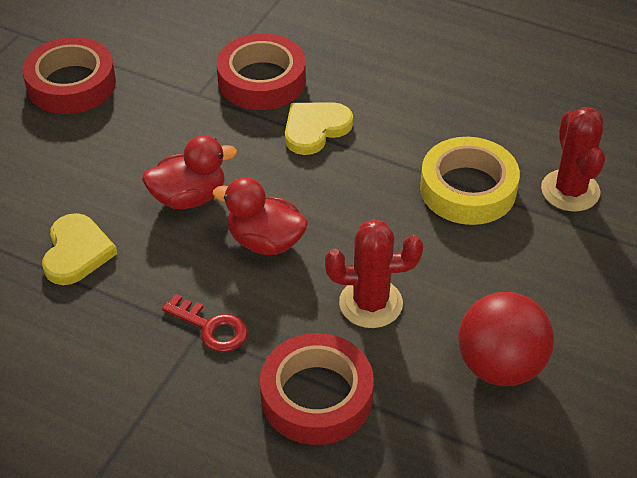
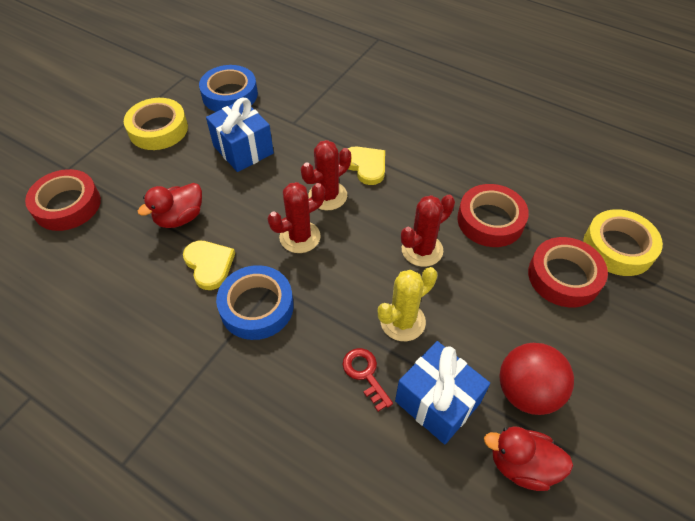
blue gift: none = 0 -> [206,97,274,172] [395,341,490,444] = 2
blue tape: none = 0 -> [199,65,258,112] [216,265,294,340] = 2
red cactus: [325,219,423,328] [541,107,605,212] = 2 -> [268,182,325,253] [301,140,351,210] [401,195,455,267] = 3
yellow cactus: none = 0 -> [378,267,437,341] = 1
yellow tape: [420,137,520,225] = 1 -> [124,98,188,150] [583,209,663,276] = 2

